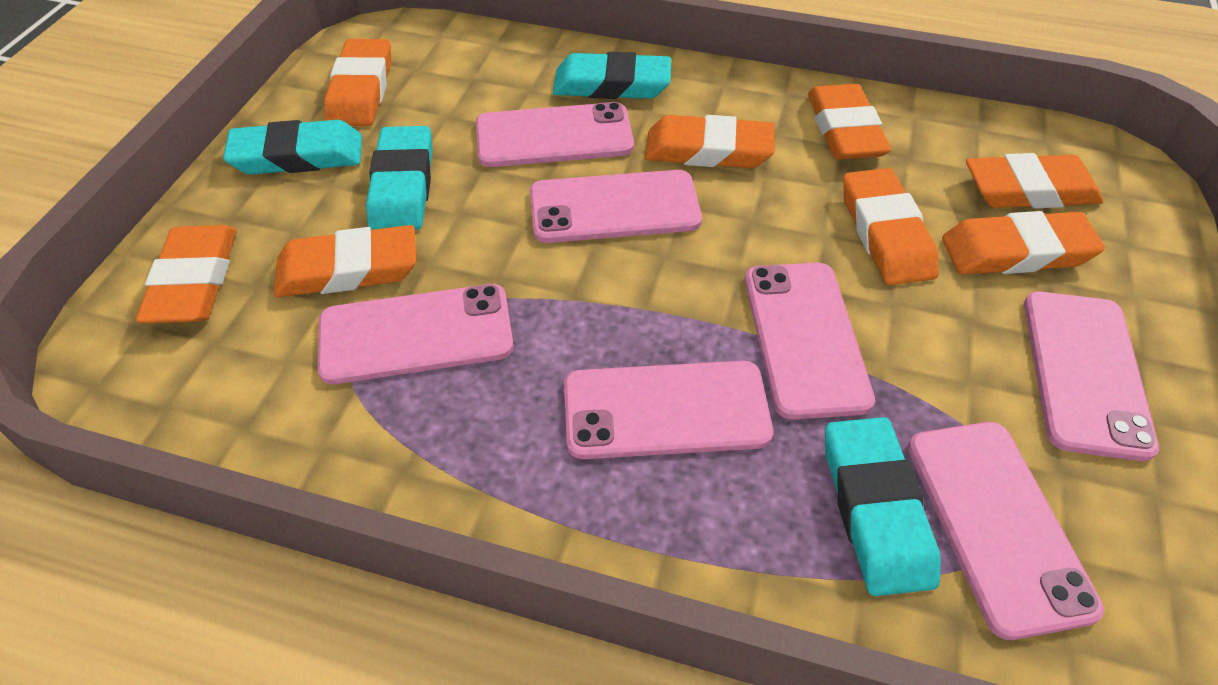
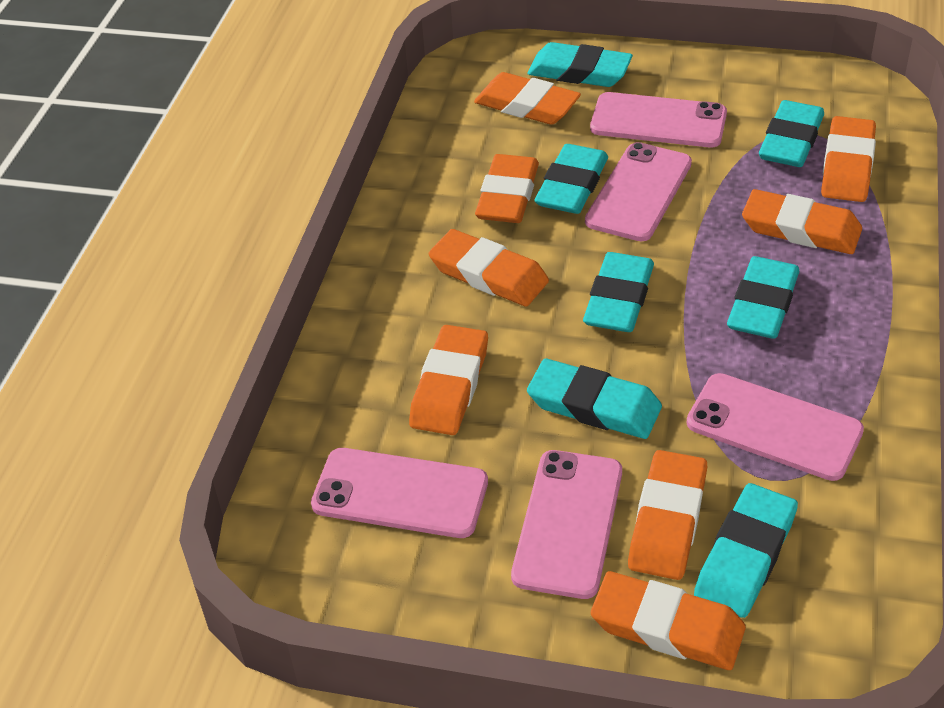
pink phone: [318,284,514,384] [476,102,634,167] [530,170,702,243] [564,361,773,459] [745,263,875,420] [908,422,1104,640] [1024,291,1159,461] = 7 -> [311,448,488,538] [511,450,622,599] [585,142,692,242] [590,92,727,148] [686,373,864,481] = 5
turquoise eraser: [223,120,362,175] [366,126,433,230] [553,52,671,99] [825,417,941,596] = 4 -> [527,42,633,87] [527,359,662,439] [534,144,608,214] [583,252,654,332] [694,483,798,618] [727,256,800,339] [759,100,824,167] = 7

